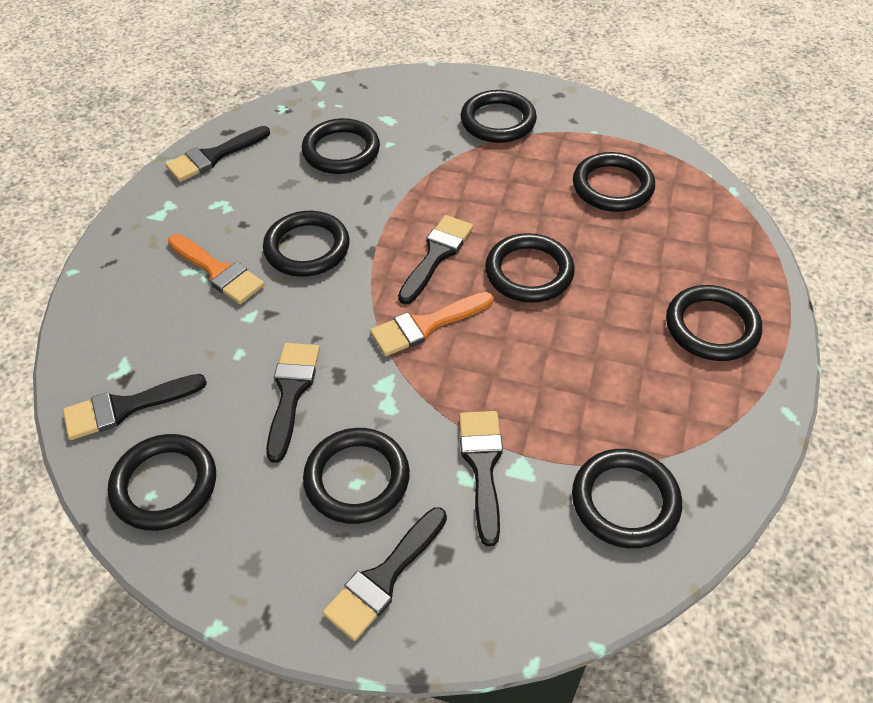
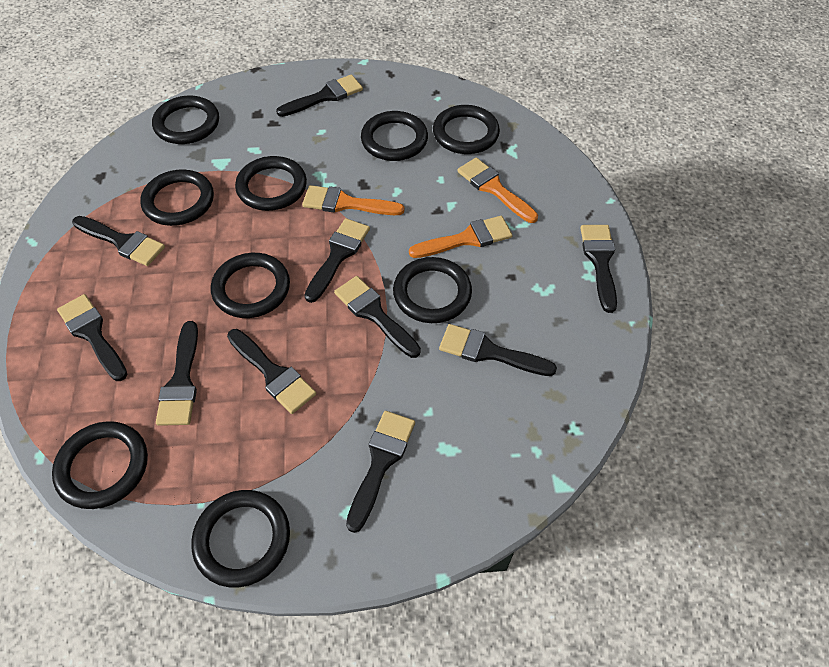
black brush: [63,374,207,440] [165,126,270,182] [266,343,320,463] [323,507,447,641] [398,215,473,304] [459,411,503,546] = 6 -> [57,294,127,381] [72,216,165,266] [156,321,198,426] [227,329,316,414] [276,75,363,117] [304,218,370,303] [334,276,421,358] [346,411,415,533] [439,324,557,376] [580,225,617,313] = 10
orange brush: [168,234,265,304] [370,292,494,356] = 2 -> [302,185,405,215] [409,216,512,258] [457,157,538,223] = 3

